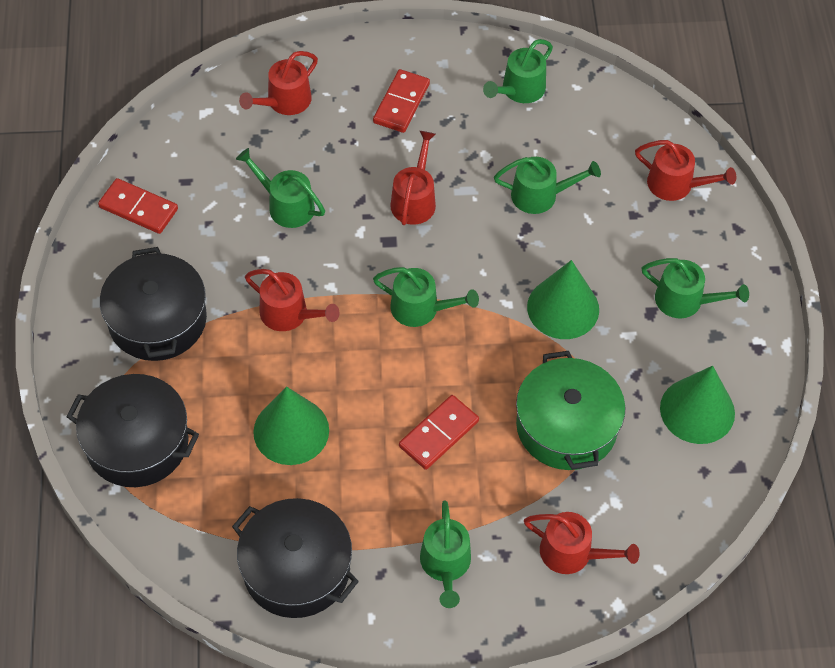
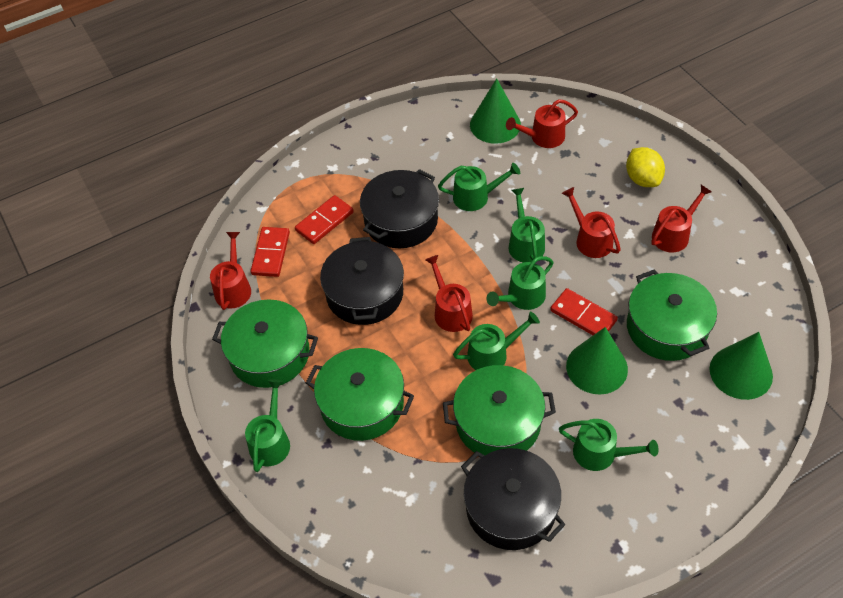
green pot: [516,351,626,470] = 1 -> [212,299,318,388] [306,348,414,441] [443,365,556,455] [627,269,717,361] = 4
yellow lemon: none = 0 -> [626,147,665,187] = 1

